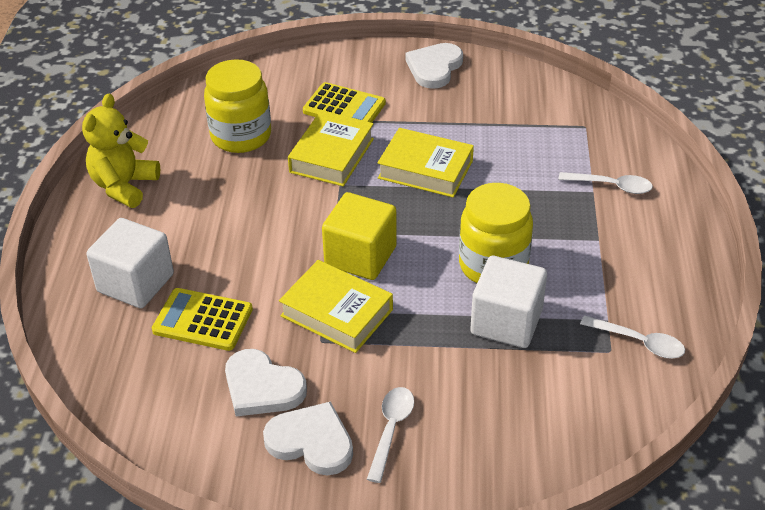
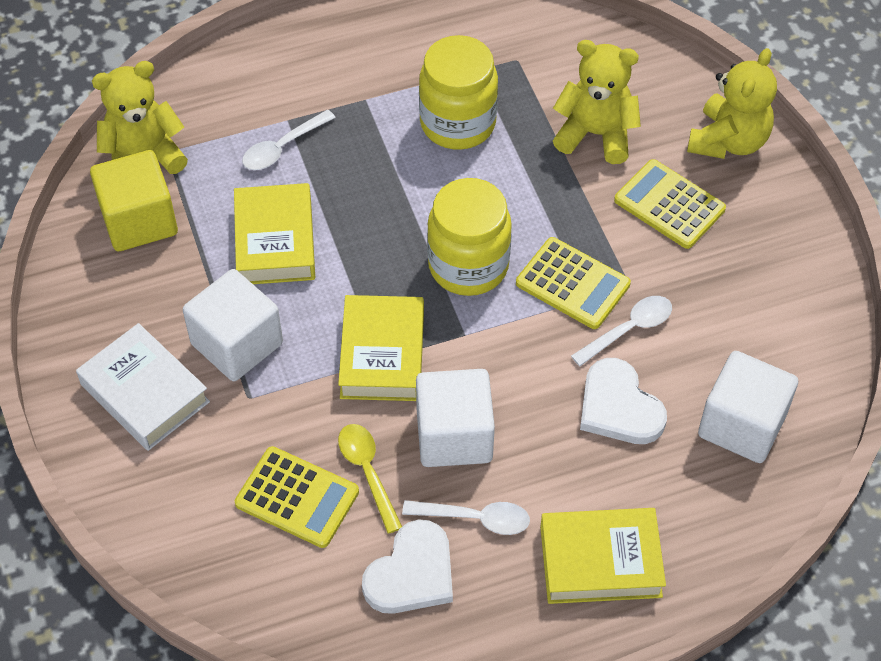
white book: none = 0 -> [76,323,210,451] = 1
white cube: [86,218,174,308] [470,256,547,348] = 2 -> [183,269,283,381] [416,369,495,467] [698,351,798,463] = 3
white heart: [225,349,307,416] [263,401,353,476] [406,43,463,89] = 3 -> [362,520,453,614] [580,358,667,444] = 2
yellow calculator: [152,288,253,351] [303,82,386,123] = 2 -> [235,446,359,548] [516,237,631,329] [614,159,726,249] = 3
yellow spoon: none = 0 -> [338,424,402,534] = 1
yellow teddy bear: [82,94,160,208] = 1 -> [92,61,188,174] [553,40,641,164] [687,48,777,159] = 3

